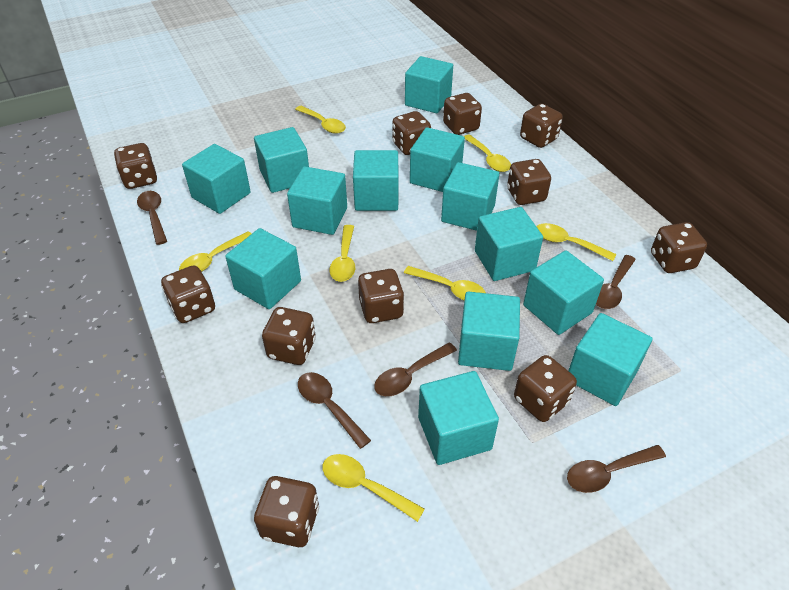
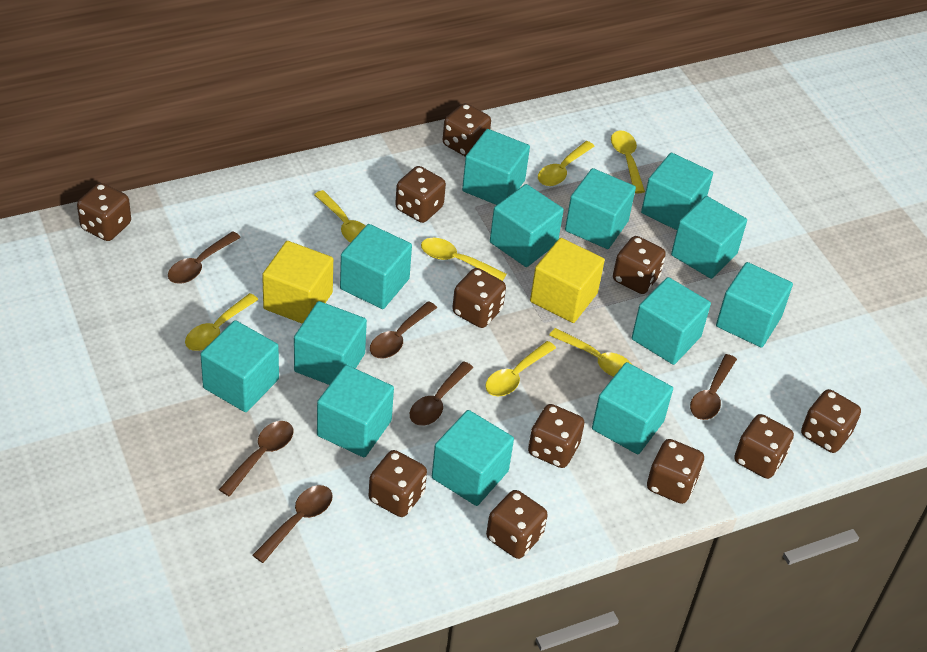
brown spoon: [137,191,167,245] [298,372,371,449] [374,342,457,396] [567,445,666,493] [596,255,636,309] = 5 -> [168,231,241,284] [219,421,294,496] [253,485,333,563] [370,301,437,359] [410,361,473,426] [690,354,737,420] = 6
yellow cube: none = 0 -> [262,241,333,324] [530,238,605,323] = 2

